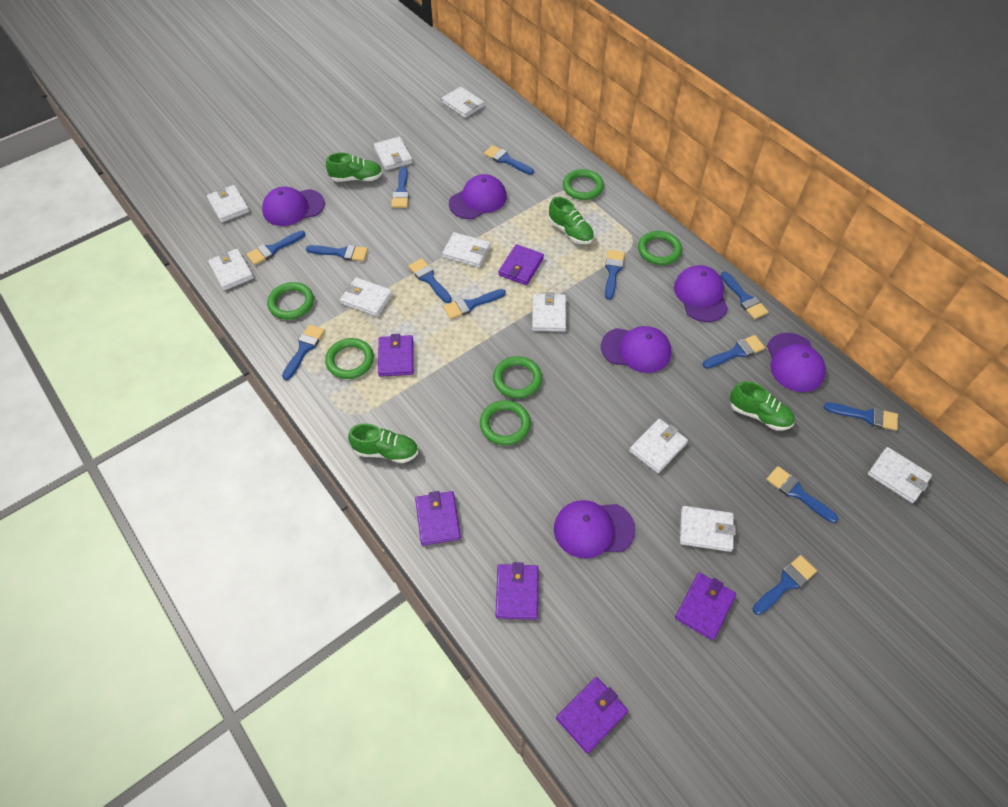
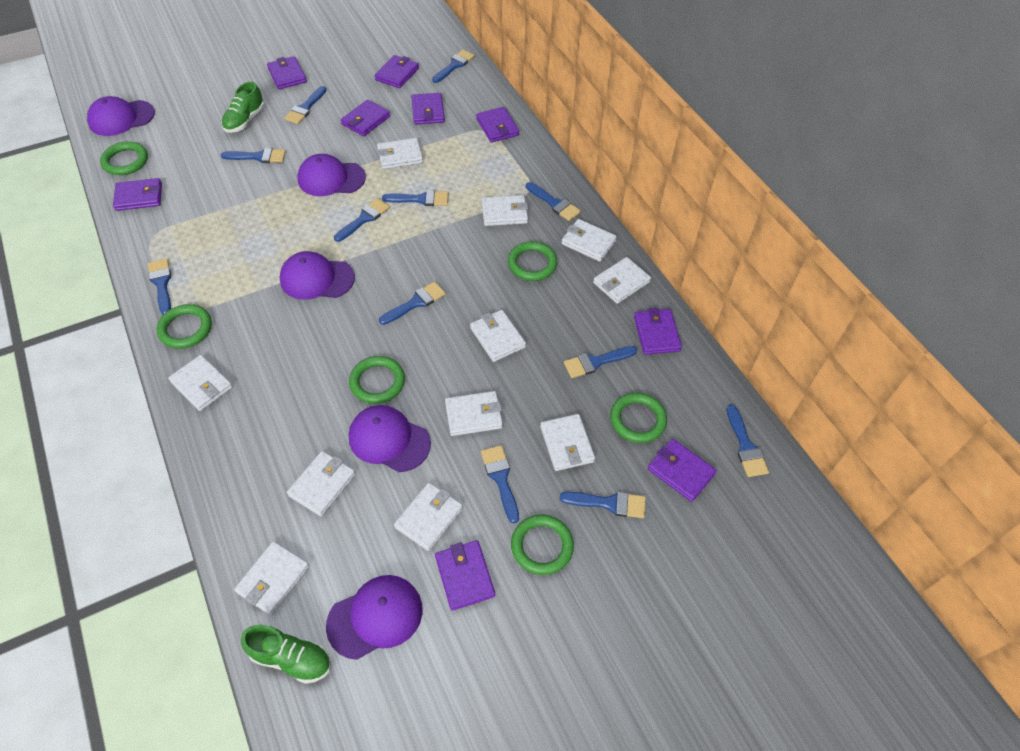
blue brush: [246,231,305,265] [282,325,325,380] [306,245,368,261] [391,166,409,208] [408,258,452,303] [443,289,506,319] [484,145,534,175] [605,250,625,300] [702,335,765,368] [720,272,769,319] [752,555,817,615] [766,466,838,523] [824,402,898,431] = 13 -> [148,258,171,315] [221,148,286,163] [284,86,326,124] [334,198,390,242] [379,282,446,325] [382,190,448,206] [432,50,475,83] [481,445,519,523] [526,182,581,221] [560,492,646,518] [564,346,637,378] [726,405,769,477] = 12
green shoe: [326,153,382,182] [348,423,418,463] [549,197,594,244] [730,381,795,431] = 4 -> [221,82,264,133] [241,625,331,684] = 2
purple cap: [262,187,325,226] [449,174,507,219] [554,500,635,559] [601,326,671,373] [674,265,728,322] [767,333,826,392] = 6 -> [87,96,155,136] [280,251,355,300] [298,154,366,196] [326,575,423,660] [349,405,431,472] = 5
purple wallet: [378,334,414,377] [415,491,461,546] [496,562,539,620] [499,244,544,285] [556,677,628,754] [675,573,736,640] = 6 -> [113,178,162,211] [267,56,307,89] [341,100,390,136] [375,55,419,88] [411,93,445,125] [435,540,495,611] [476,107,519,143] [634,308,682,355] [648,439,717,502] = 9
white wallet: [207,185,250,223] [208,249,254,291] [340,277,393,317] [374,136,413,170] [442,87,484,118] [442,232,491,268] [532,292,566,332] [629,419,688,473] [680,506,736,552] [868,447,932,503] = 10 -> [168,355,233,411] [234,541,310,615] [287,451,356,516] [377,138,423,169] [394,483,463,551] [445,391,503,436] [470,310,526,362] [481,195,528,226] [540,414,595,471] [562,219,617,262] [593,257,651,304] = 11

